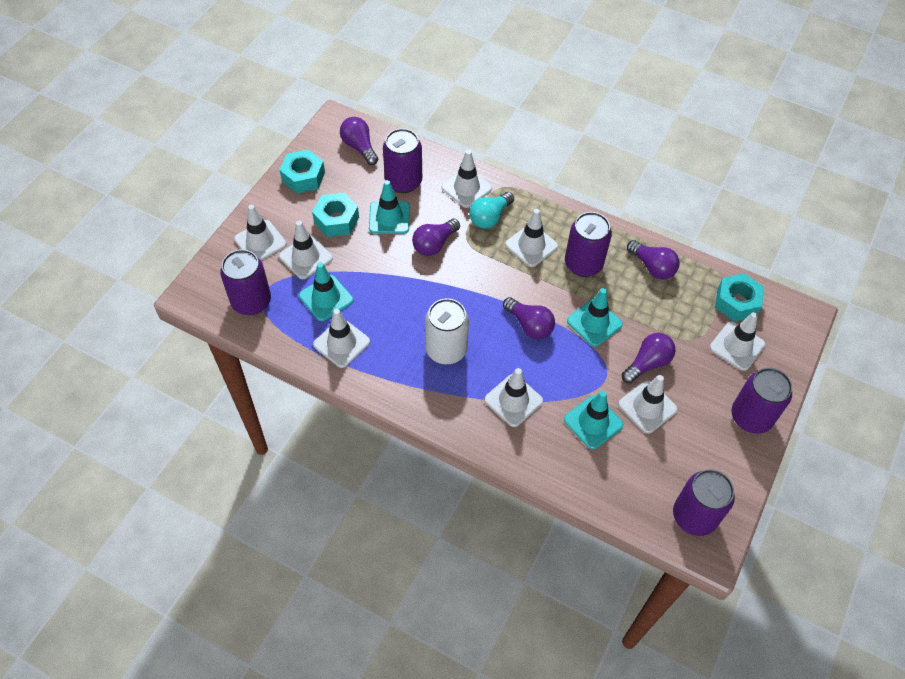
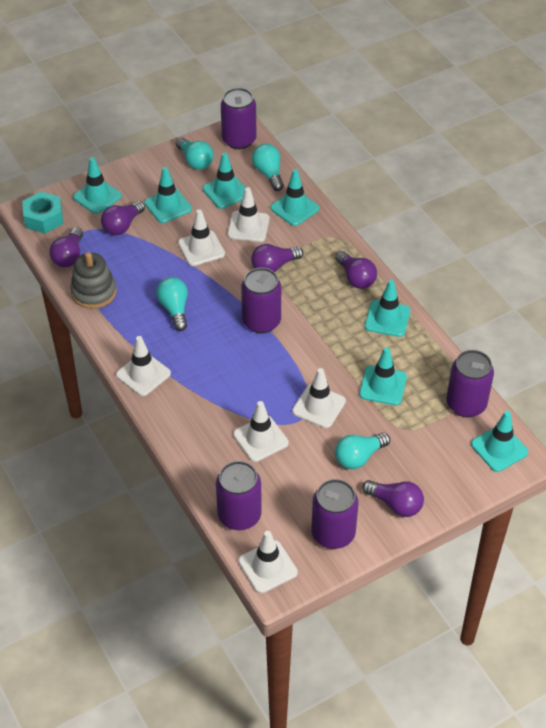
grey stacking toy: none = 0 -> [70,252,117,309] = 1
turquoise light bulb: [469,192,514,229] = 1 -> [156,277,188,331] [176,137,214,170] [252,144,284,191] [335,432,390,469] = 4
turquoise nut: [280,149,325,193] [312,193,359,237] [715,273,764,322] = 3 -> [22,192,63,233] = 1
turquoise traffic cone: [299,262,353,321] [369,180,410,234] [564,391,623,449] [567,288,623,347] = 4 -> [73,157,122,214] [144,167,192,223] [202,152,246,209] [270,169,319,226] [359,347,407,405] [365,280,410,337] [471,411,528,472] = 7
white can: [425,298,469,364] = 1 -> none = 0
white traffic cone: [234,204,287,260] [279,221,333,279] [313,309,370,368] [442,150,492,208] [485,368,543,427] [505,209,558,267] [618,375,678,434] [710,312,766,371] = 8 -> [116,336,171,396] [178,209,225,266] [227,187,270,242] [233,401,289,462] [238,531,298,593] [292,368,346,428] = 6

